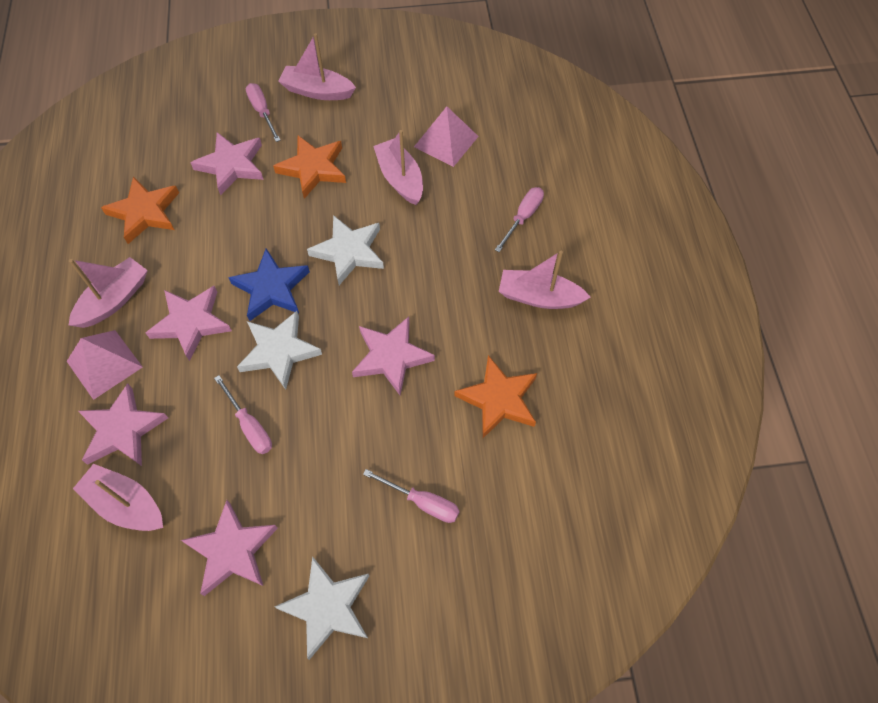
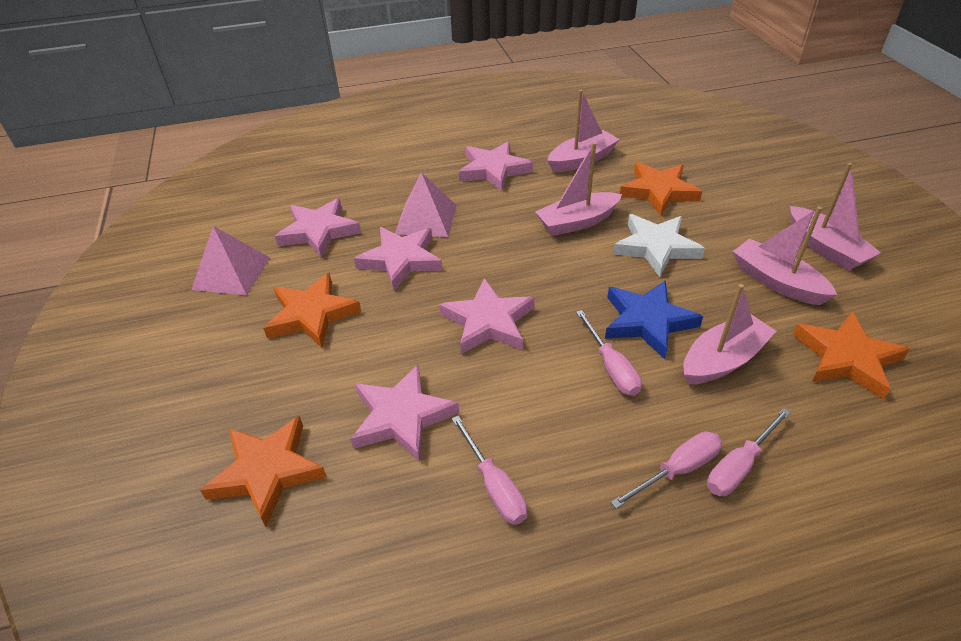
orange star: [101,177,179,244] [273,136,346,199] [454,355,537,438] = 3 -> [200,416,327,527] [263,273,361,348] [620,162,702,216] [793,312,910,400] = 4
white star: [237,311,322,390] [275,556,369,660] [307,215,384,285] = 3 -> [613,214,705,277] = 1

